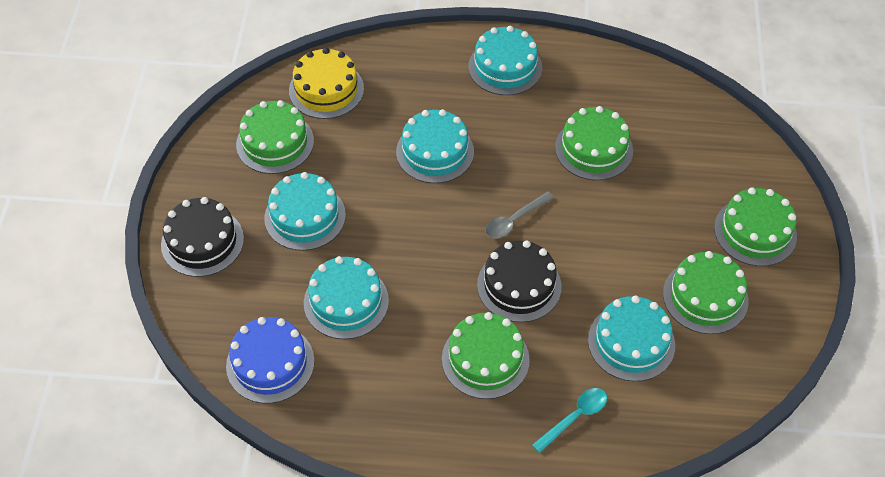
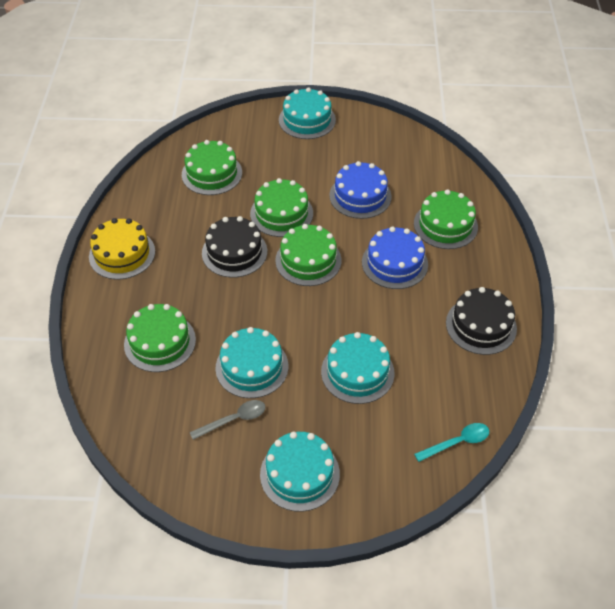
blue cake: [226,317,314,403] = 1 -> [329,161,392,219] [362,227,428,289] = 2
turquoise cake: [264,172,346,251] [304,256,389,339] [396,109,474,183] [468,26,542,95] [588,296,675,382] = 5 -> [216,327,288,398] [260,432,340,512] [279,87,336,139] [321,332,394,404] = 4

